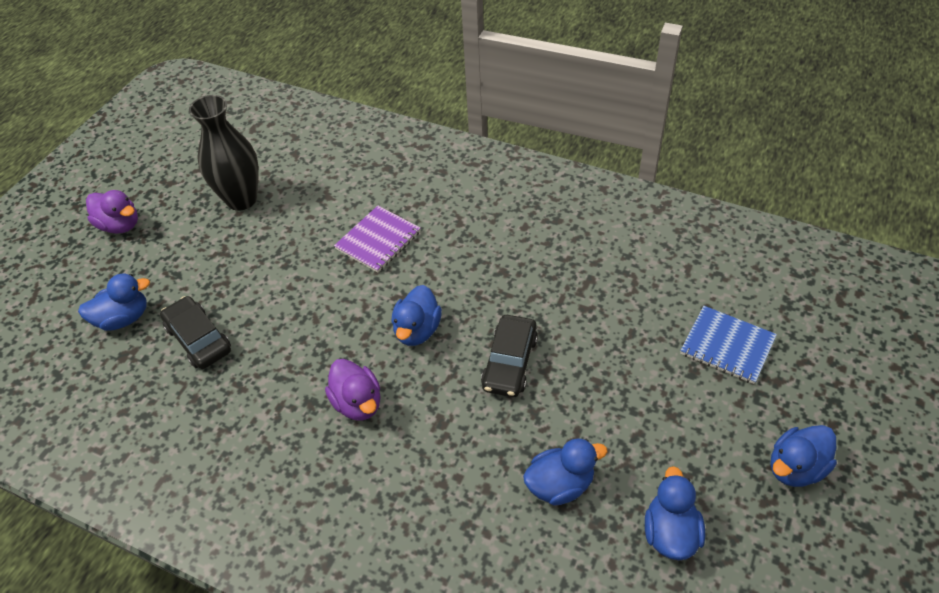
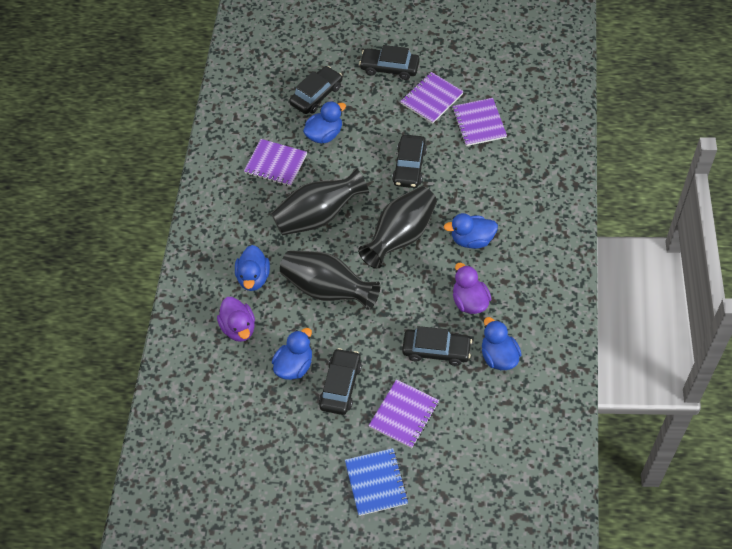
black car: [160,296,231,369] [481,315,538,397] = 2 -> [289,66,343,114] [319,348,362,415] [359,45,420,80] [392,135,427,188] [402,326,472,366] = 5
black vase: [189,95,259,211] = 1 -> [271,168,369,235] [280,250,380,310] [358,187,437,269] = 3
purple notebook: [334,206,421,273] = 1 -> [244,139,307,186] [369,379,439,449] [400,72,464,124] [452,98,507,146] = 4

